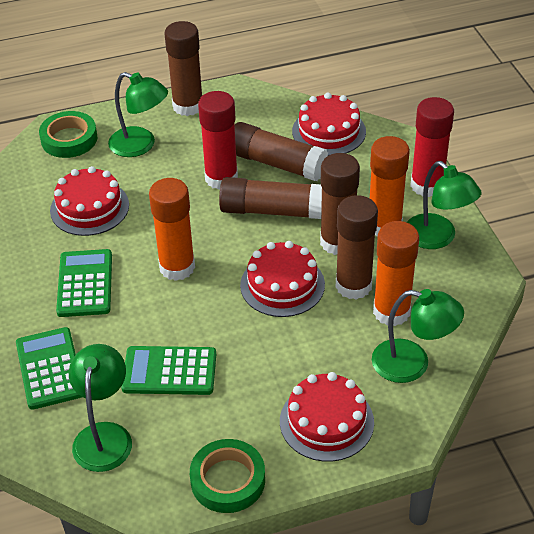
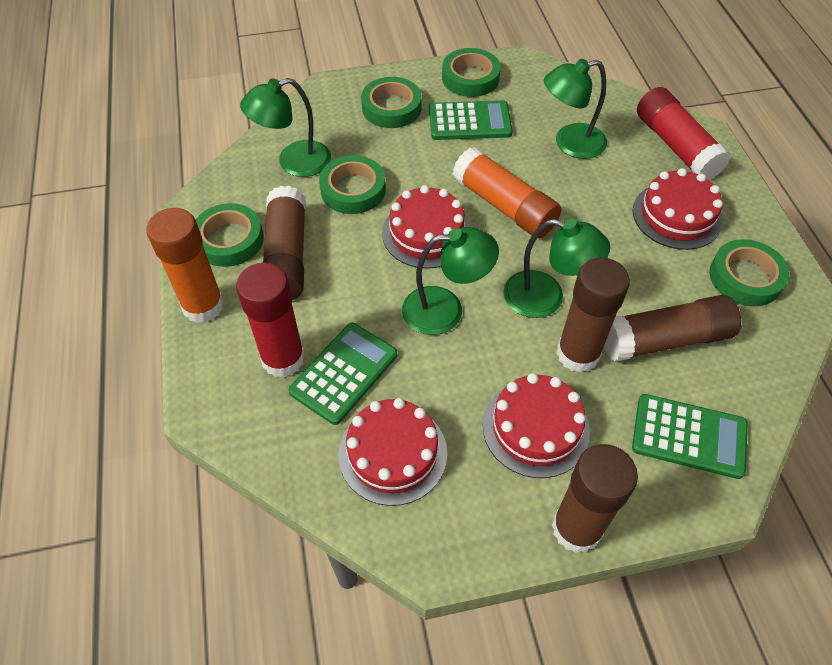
brown glue stick: [165,21,202,116] [219,177,322,219] [235,122,328,181] [320,153,360,255] [336,195,378,300] = 5 -> [262,186,306,300] [552,444,638,553] [556,257,630,373] [604,295,741,362] = 4
green tape: [39,111,98,158] [190,439,265,513] = 2 -> [196,203,264,267] [319,155,386,214] [361,77,422,128] [442,48,501,97] [709,239,789,306] = 5
orange glue stick: [149,178,195,281] [370,136,410,236] [373,221,419,326] = 3 -> [146,208,224,323] [452,147,561,238] = 2

